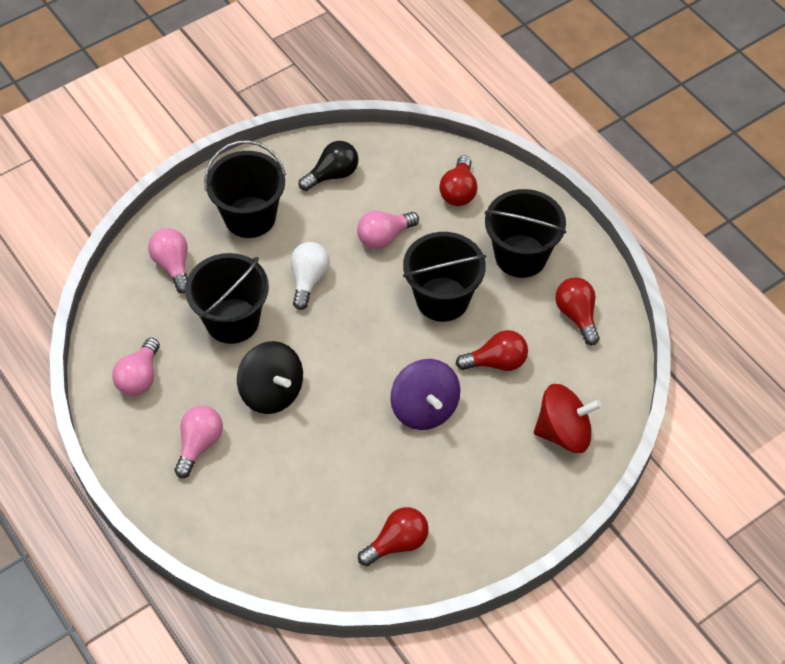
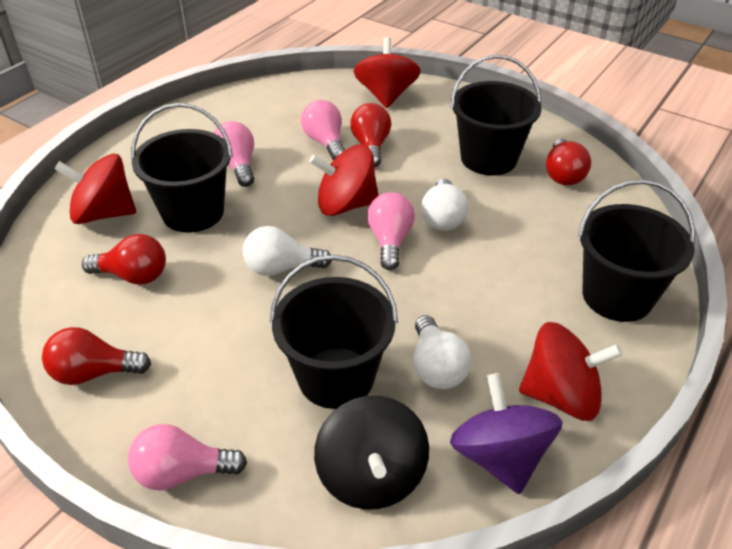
black light bulb: [299,141,359,191] = 1 -> none = 0
red spinning top: [534,384,602,453] = 1 -> [54,154,136,224] [309,144,379,216] [353,37,421,108] [519,322,623,421] = 4
white light bulb: [291,242,330,310] = 1 -> [243,226,332,276] [414,315,471,389] [421,178,468,231] = 3

